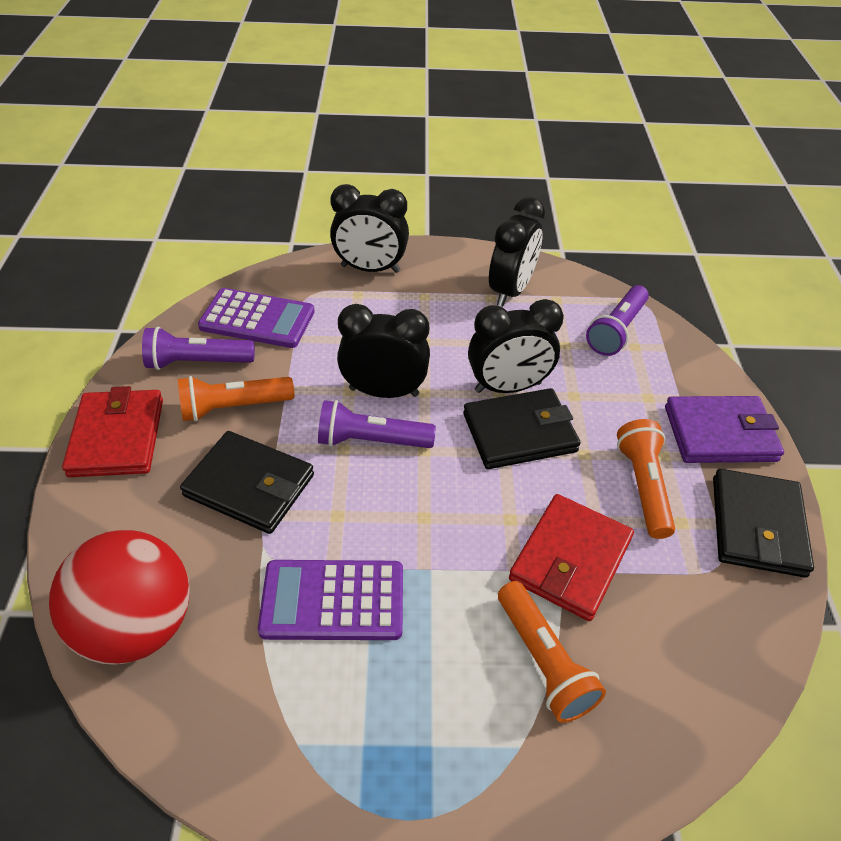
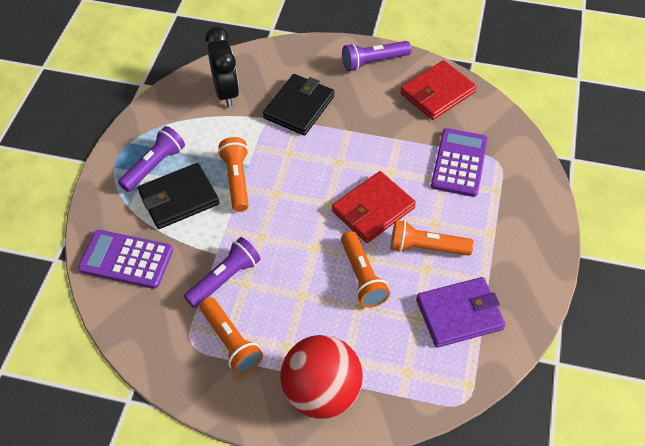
black clock: [330,184,409,273] [337,304,430,398] [468,299,564,393] [489,197,545,307] = 4 -> [205,27,239,108] = 1
black wallet: [180,431,314,534] [463,388,581,469] [713,469,814,578] = 3 -> [138,163,219,229] [263,74,334,136] = 2
orange flashlight: [178,376,294,422] [498,581,606,723] [617,419,675,539] = 3 -> [200,297,263,375] [218,137,249,212] [341,231,390,308] [391,220,474,256] = 4

